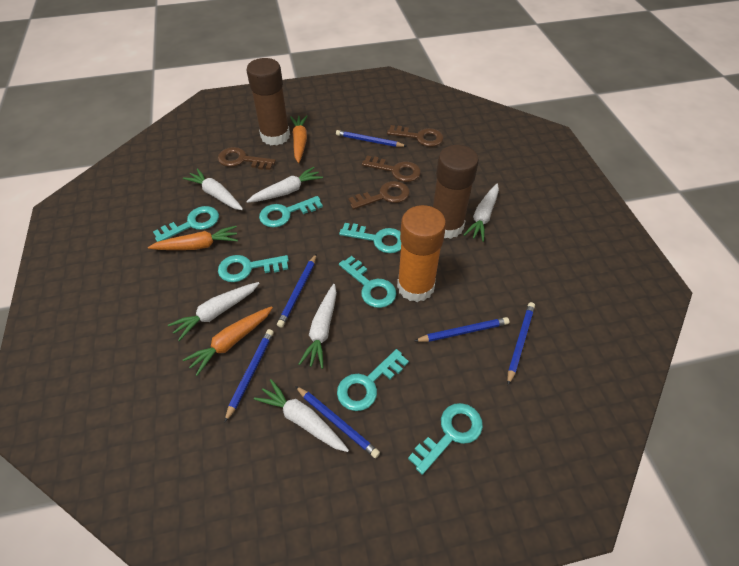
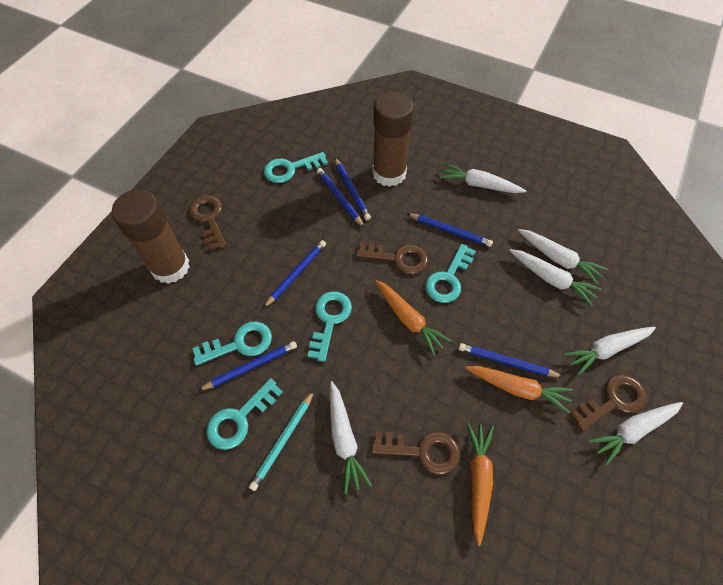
orange glue stick: [397,205,446,302] = 1 -> none = 0
turquoise key: [153,206,219,242] [218,255,289,282] [259,196,323,228] [337,349,409,411] [339,223,401,253] [339,256,396,308] [408,403,483,475] = 7 -> [192,321,272,366] [206,378,283,450] [264,152,328,183] [307,291,352,362] [425,244,476,303] = 5
turquoise pencil: none = 0 -> [249,390,314,491] = 1

